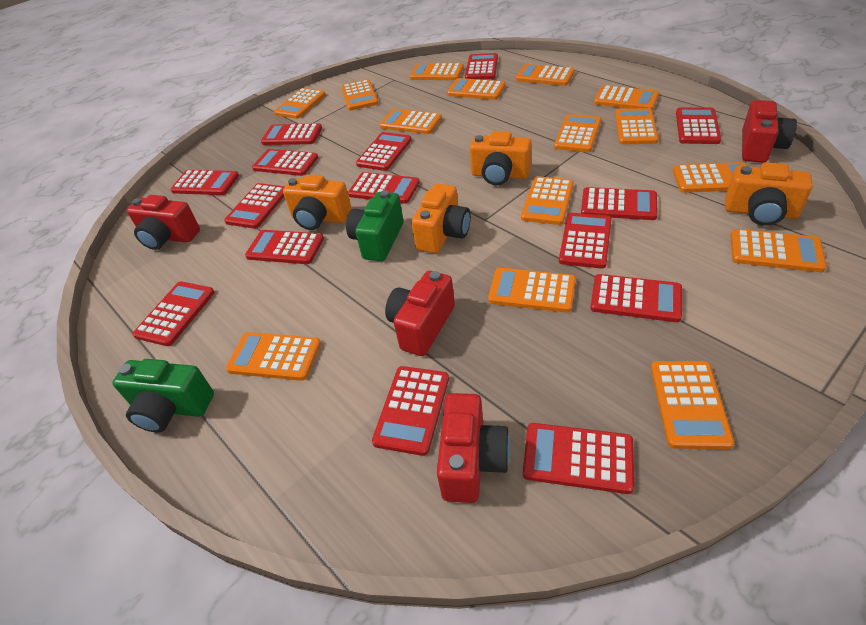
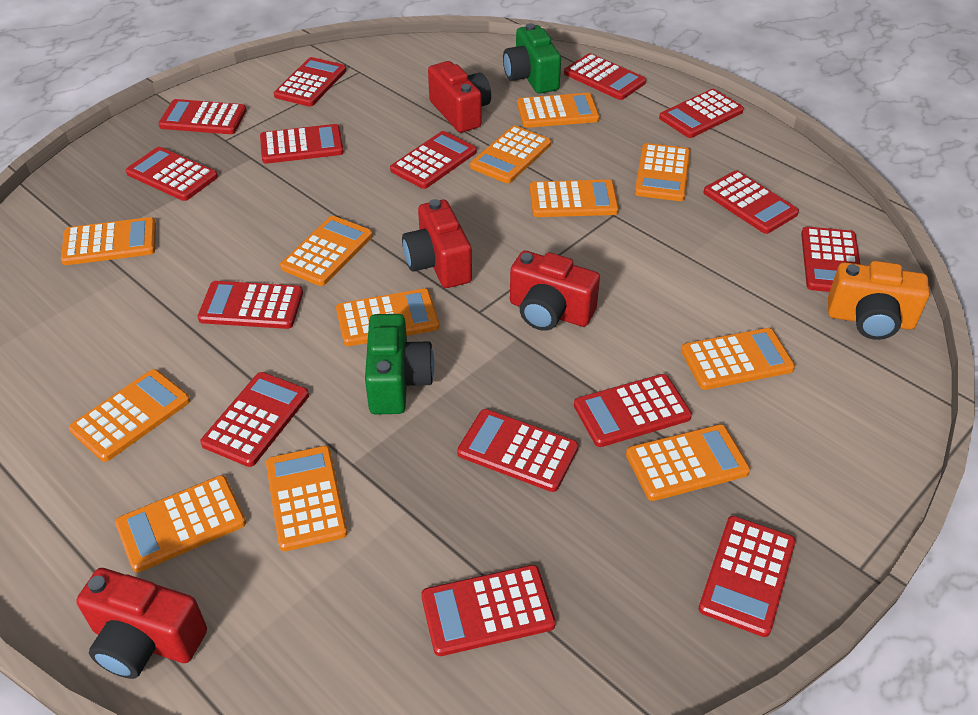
orange calculator: [226,332,321,381] [274,88,326,119] [341,79,378,110] [379,109,442,134] [410,63,464,80] [447,78,506,100] [488,268,576,313] [516,64,575,86] [521,176,574,225] [554,114,601,152] [594,85,659,110] [615,108,659,144] [651,361,735,450] [673,162,747,193] [731,229,827,272] = 15 -> [61,217,156,265] [69,369,190,462] [115,475,246,572] [266,446,348,551] [280,216,373,286] [336,289,439,346] [470,125,551,183] [517,93,600,128] [530,180,619,217] [626,424,750,501] [635,143,690,201] [681,328,795,390] = 12
orange camera: [283,174,352,230] [411,184,471,253] [470,131,532,185] [725,162,813,226] = 4 -> [828,261,930,340] = 1

